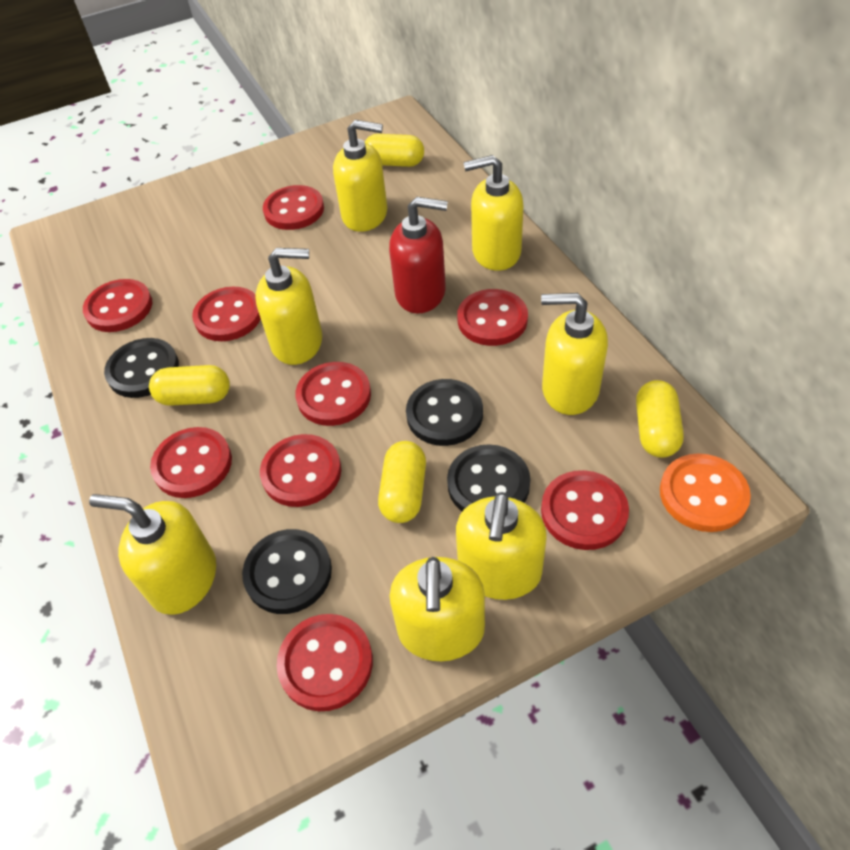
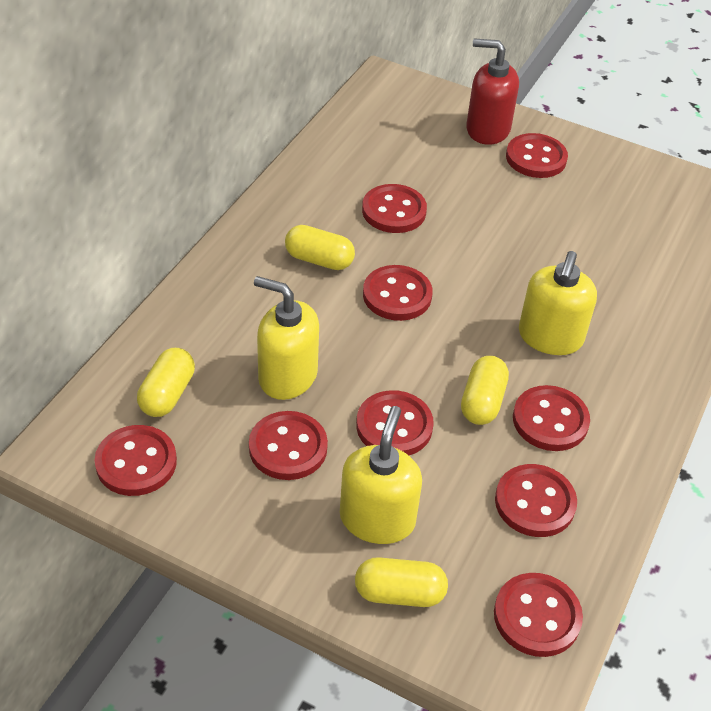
black button: [104,338,179,398] [242,529,332,614] [406,379,483,446] [447,444,530,511] = 4 -> none = 0
orange button: [660,454,751,532] = 1 -> none = 0
yellow soap dispenser: [89,494,216,615] [256,248,322,365] [333,120,387,232] [389,557,485,661] [456,492,547,600] [463,155,524,271] [541,293,608,415] = 7 -> [254,276,319,400] [340,406,422,544] [519,251,597,355] = 3

